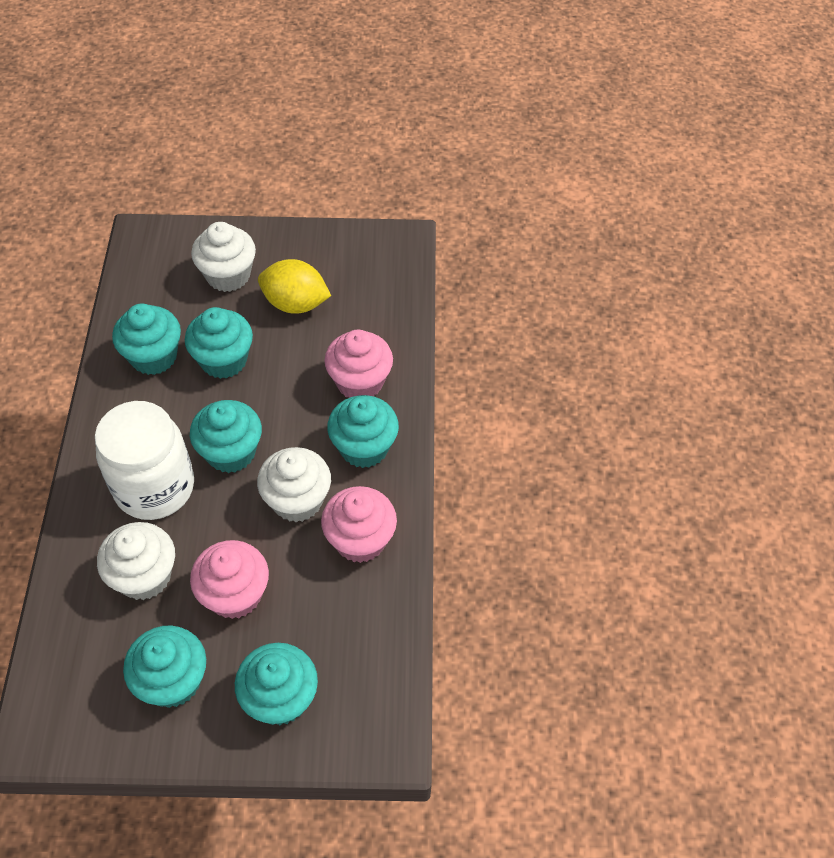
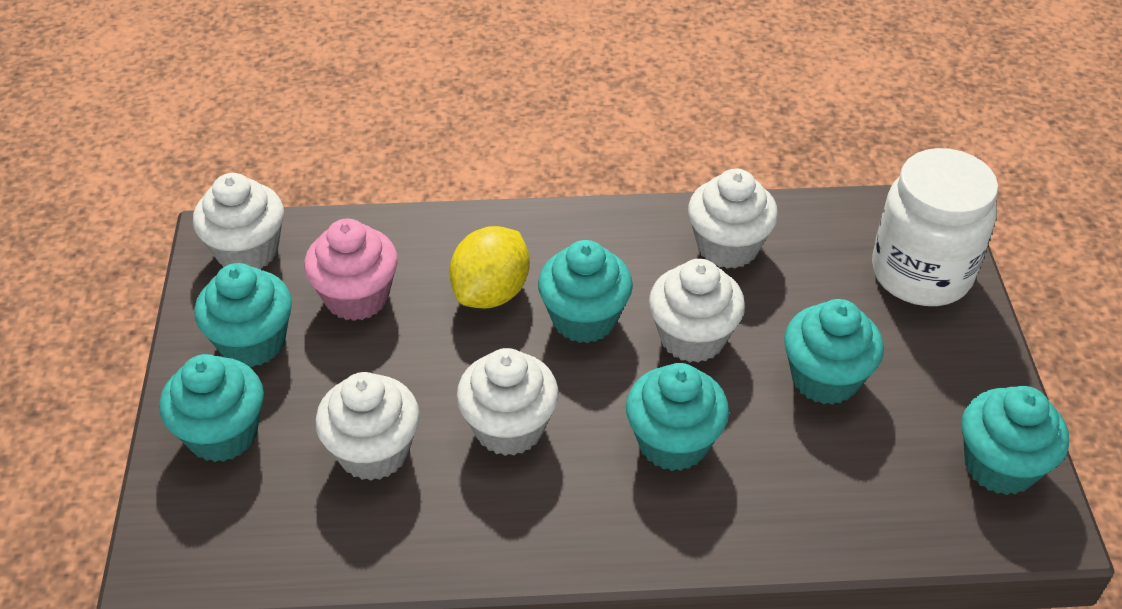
pink cupcake: [190,540,269,619] [321,486,397,563] [324,329,393,398] = 3 -> [304,219,398,321] = 1
white cupcake: [97,522,175,600] [191,222,256,292] [257,447,331,522] = 3 -> [193,173,284,269] [315,372,420,481] [456,348,559,456] [649,259,745,363] [688,168,778,269] = 5

